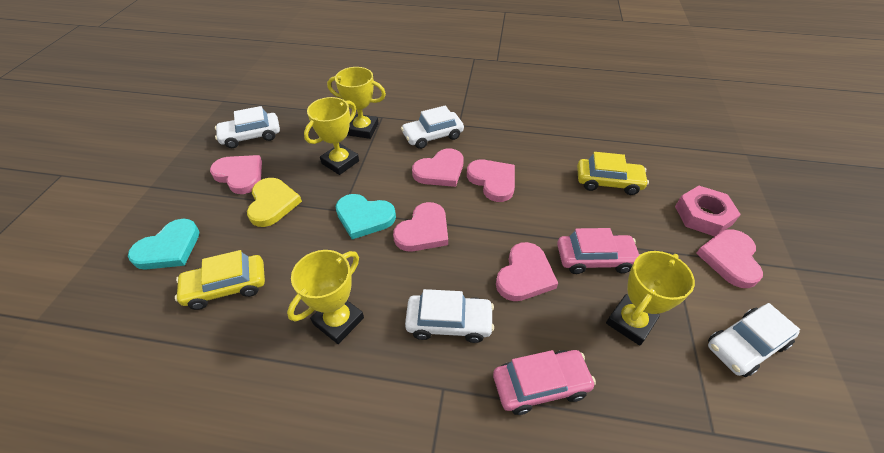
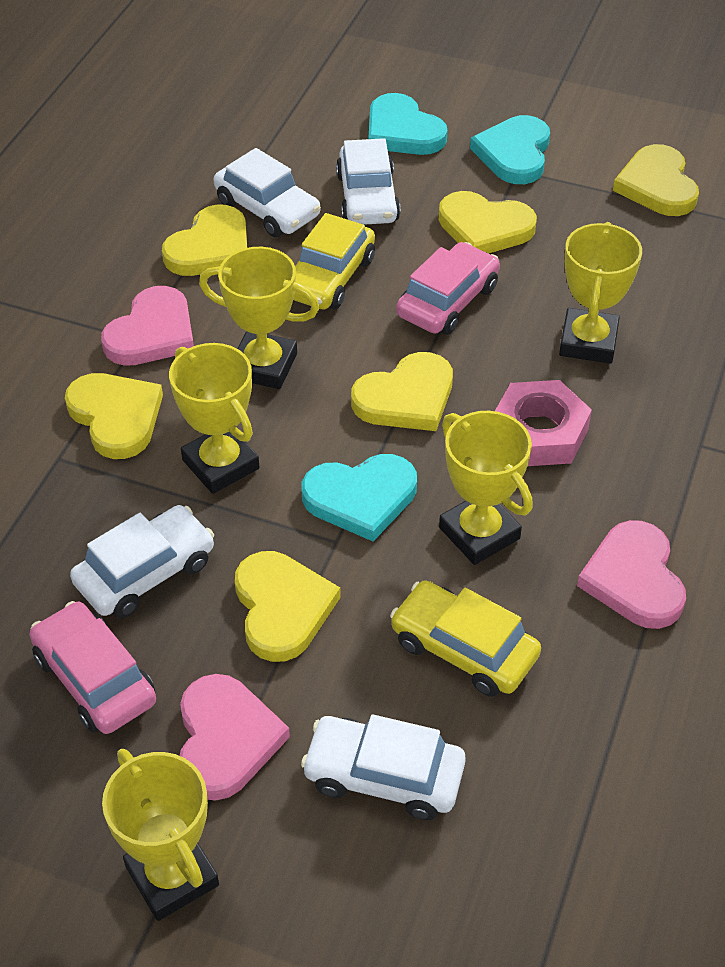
pink heart: [210,155,262,194] [393,202,448,252] [412,148,464,187] [467,160,515,202] [496,242,558,301] [696,229,763,288] = 6 -> [101,286,194,366] [180,674,290,801] [577,520,686,629] = 3
turquoise heart: [128,219,199,270] [335,194,396,239] = 2 -> [302,454,417,541] [368,93,447,155] [470,115,550,184] = 3
yellow heart: [247,178,302,227] = 1 -> [65,373,163,459] [162,204,247,276] [235,551,341,662] [351,352,453,431] [439,191,537,254] [613,144,699,216] = 6
yellow trophy: [287,250,364,344] [304,97,359,175] [327,67,386,139] [606,251,695,346] = 4 -> [102,749,219,921] [169,343,259,494] [199,247,319,389] [439,411,533,565] [559,222,642,364] = 5

